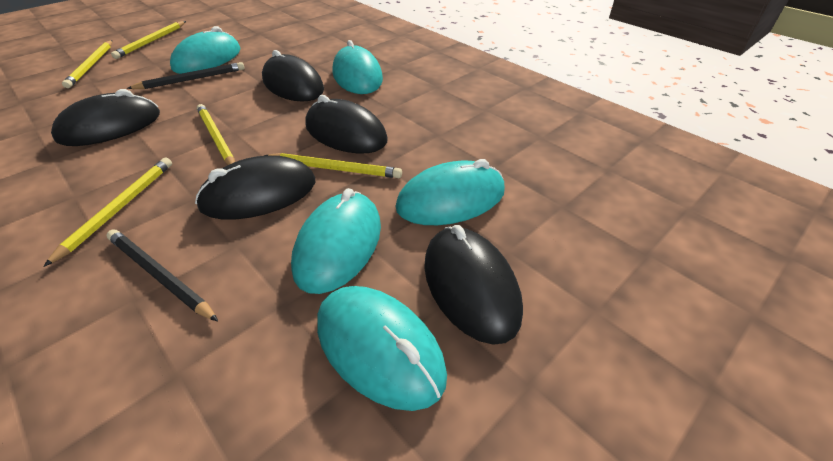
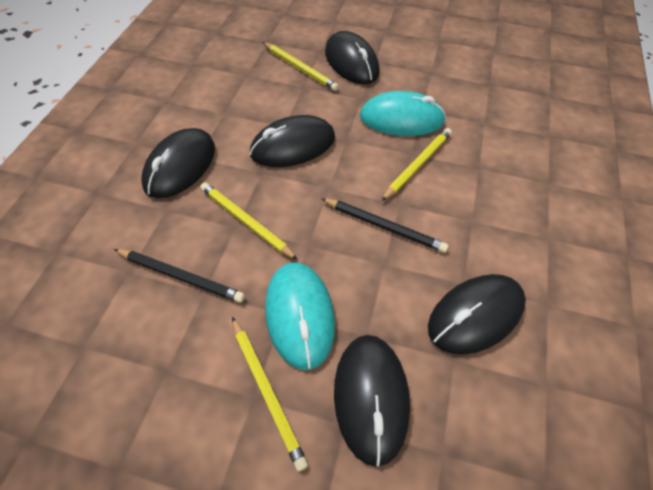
turquoise mouse: [170,26,241,74] [291,188,381,294] [317,286,447,411] [333,40,383,94] [396,159,505,225] = 5 -> [265,263,335,370] [360,91,446,136] = 2
yellow pencil: [43,158,172,267] [62,40,112,88] [111,21,186,59] [197,104,235,165] [264,153,402,178] = 5 -> [200,182,298,260] [232,317,308,471] [263,42,339,91] [382,128,452,201] = 4

